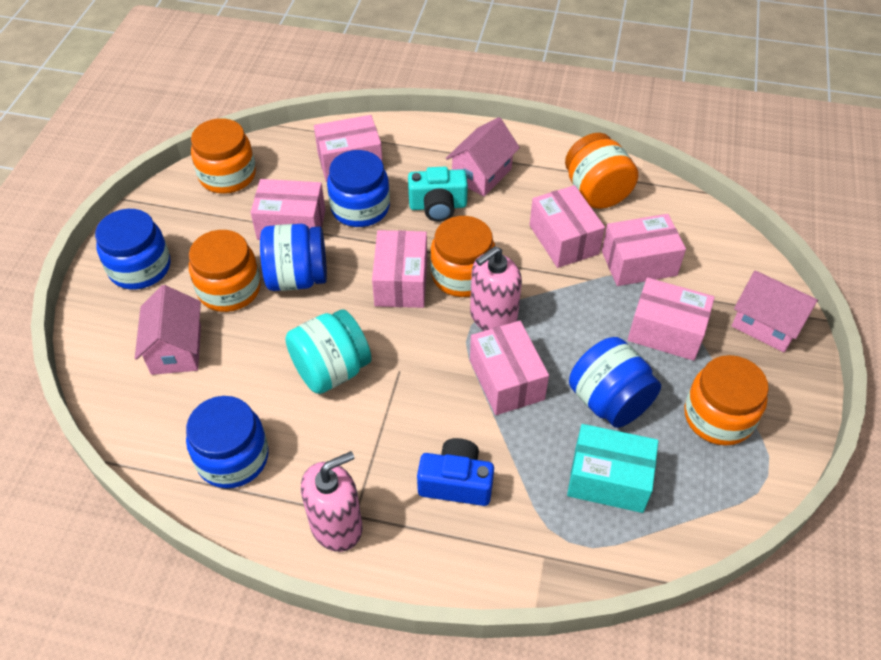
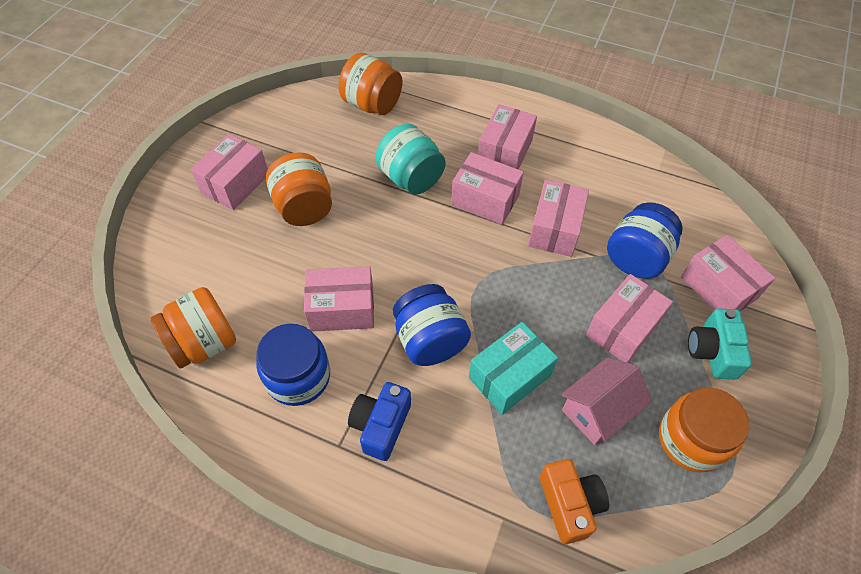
blue jar: [95,209,170,289] [186,396,269,488] [260,224,327,291] [327,150,390,227] [569,337,661,428] = 5 -> [256,324,330,406] [393,284,471,366] [607,202,683,279] = 3
orange camera: none = 0 -> [540,459,609,544] = 1
orange jar: [189,230,261,312] [191,118,256,194] [430,216,495,297] [565,133,639,209] [684,355,769,446] = 5 -> [150,287,236,369] [266,153,332,226] [339,53,402,115] [659,388,749,472] = 4
pink house: [135,285,201,375] [446,117,520,196] [732,270,818,352] = 3 -> [561,357,652,445] = 1
pink soap dispenser: [301,451,363,552] [470,246,522,331] = 2 -> none = 0

